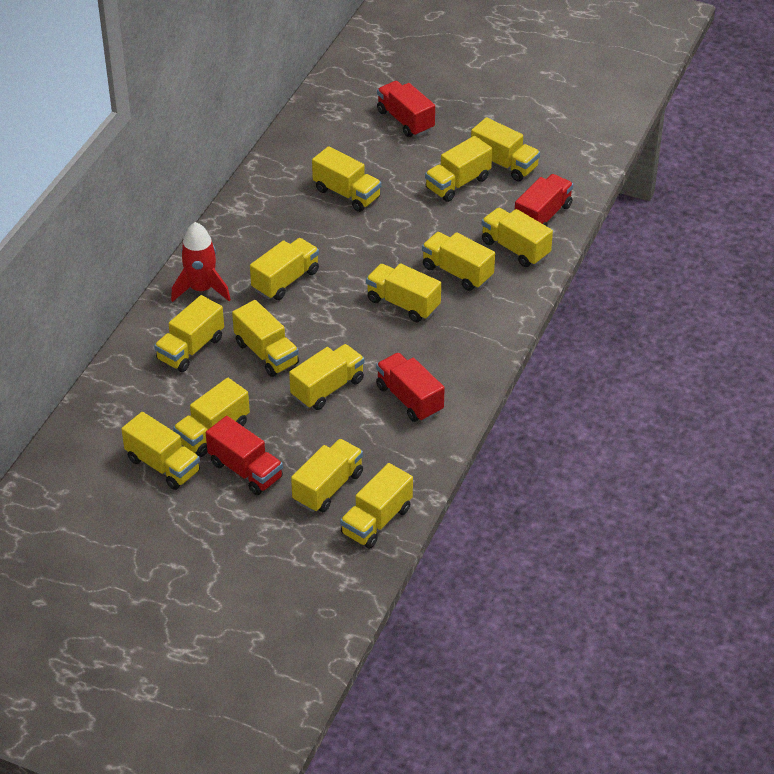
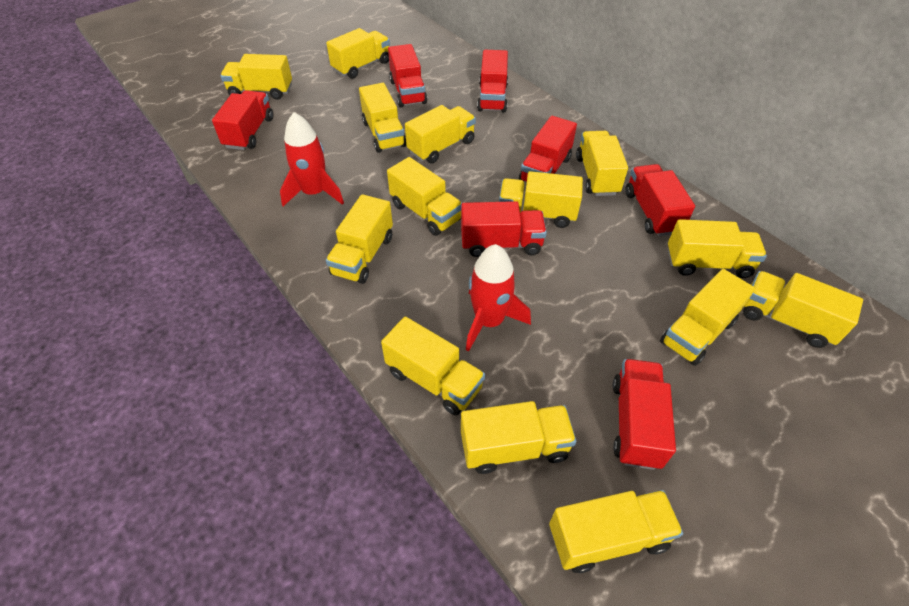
red rocket: [171,222,231,302] = 1 -> [280,112,344,206] [466,244,531,352] = 2
red truck: [206,416,283,495] [376,353,445,422] [377,81,435,137] [515,174,573,226] = 4 -> [212,90,273,150] [388,44,427,107] [461,201,547,257] [477,50,508,112] [519,116,577,183] [613,359,676,470] [625,164,695,236] = 7

